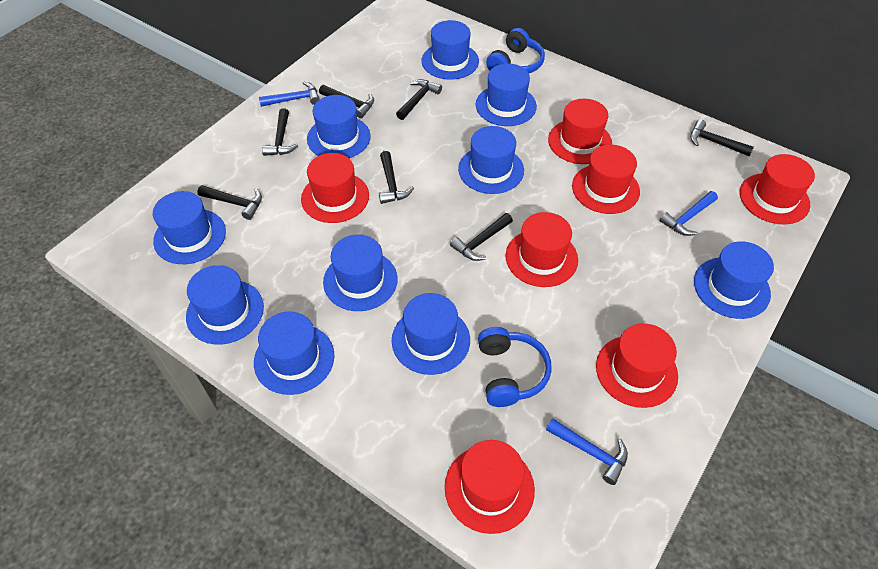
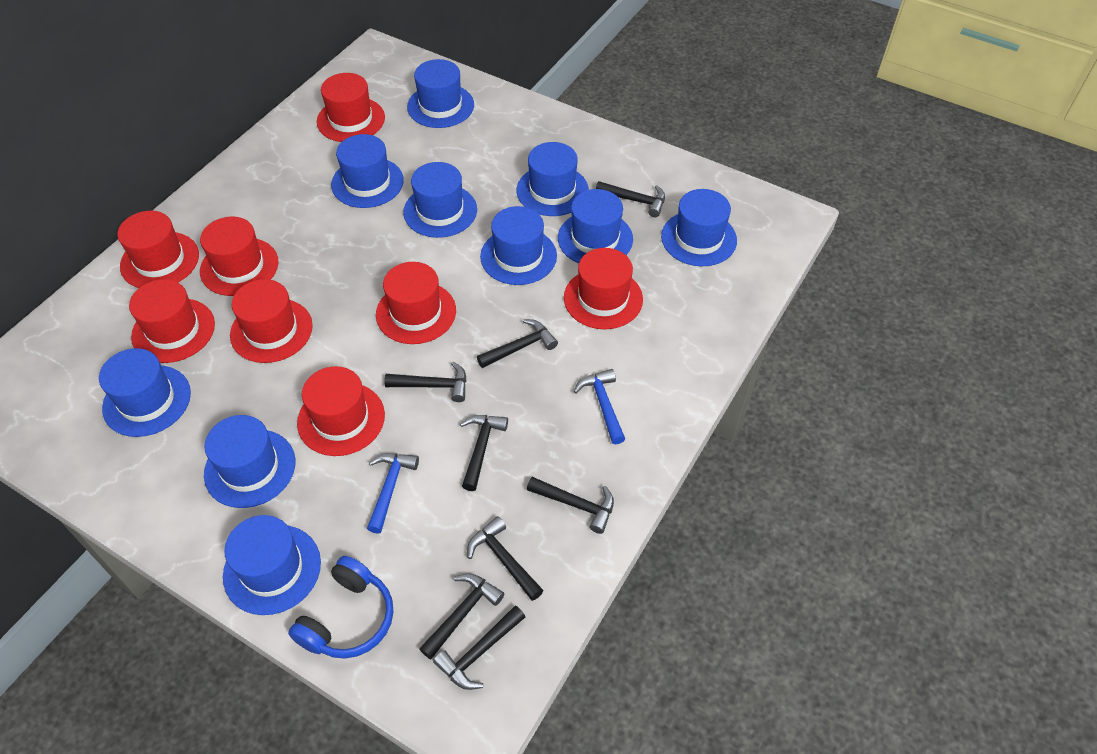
black hammer: [197,185,262,220] [262,108,298,156] [319,85,374,118] [379,151,414,204] [396,79,442,120] [450,213,513,261] [690,119,754,156] = 7 -> [384,362,467,402] [419,574,504,659] [433,605,525,690] [460,415,508,491] [467,516,544,601] [477,319,558,368] [527,477,614,534] [596,181,665,217] = 8
blue hammer: [259,82,320,107] [546,418,628,485] [659,191,718,236] = 3 -> [367,453,419,534] [573,369,625,444] = 2
blue headphones: [478,327,552,407] [486,28,545,73] = 2 -> [288,556,393,659] = 1
red hat: [301,153,369,223] [445,440,535,534] [505,212,578,287] [548,99,612,164] [572,145,640,214] [596,323,678,408] [740,154,815,224] = 7 -> [118,211,199,288] [129,279,215,363] [200,217,278,296] [230,279,313,363] [297,366,385,456] [317,73,385,142] [376,262,456,344] [564,248,643,329] = 8

